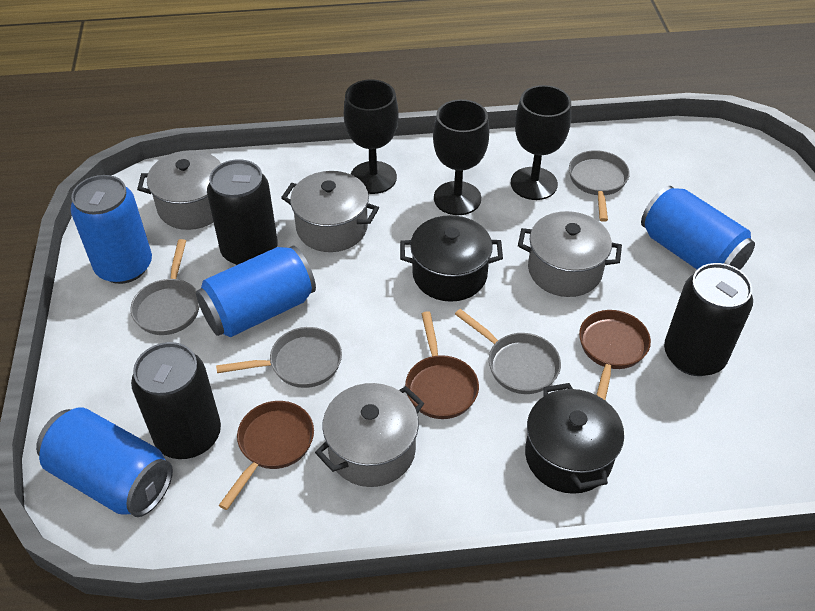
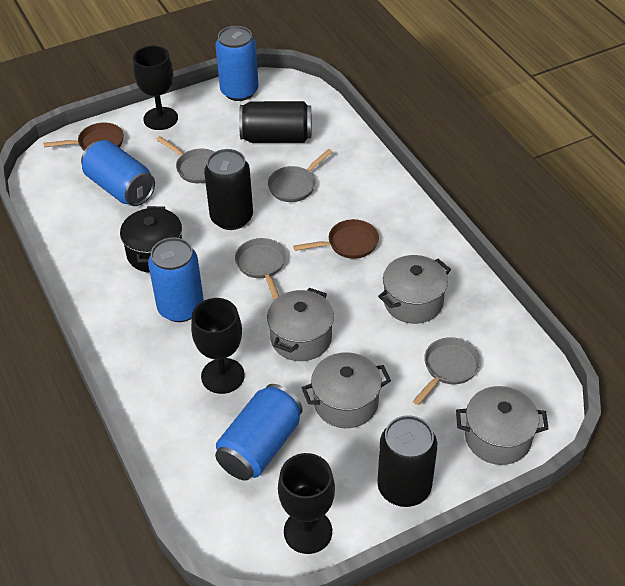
black pot: [400,215,503,302] [525,383,624,494] = 2 -> [120,206,182,273] = 1
brown pan: [219,401,314,510] [405,311,479,419] [579,310,651,400] = 3 -> [44,123,124,151] [293,219,379,259] = 2

